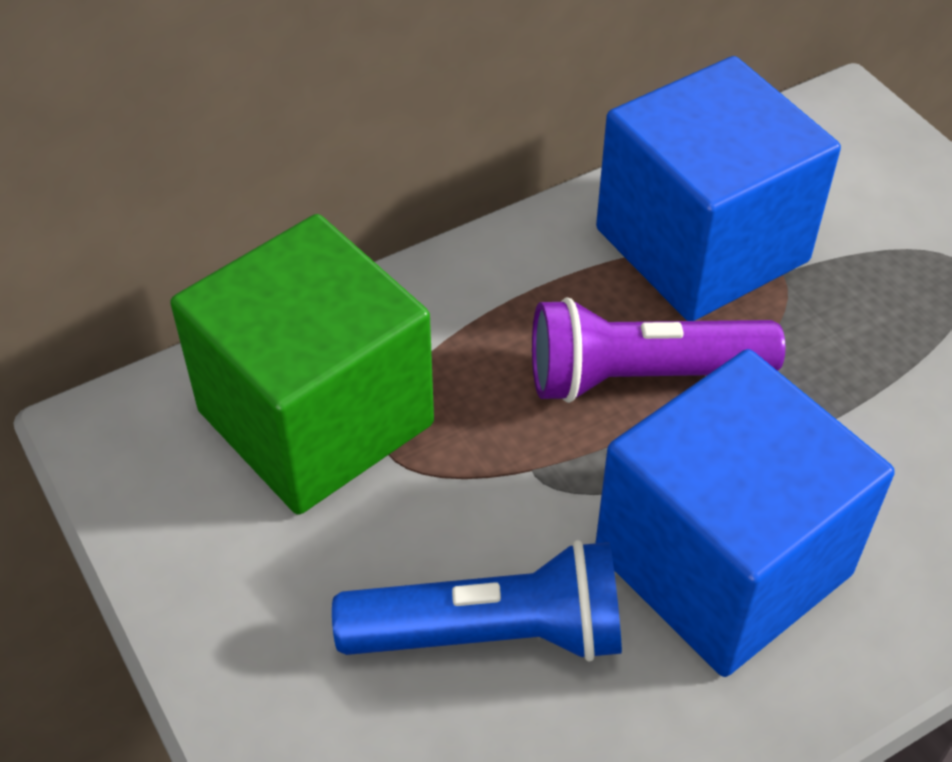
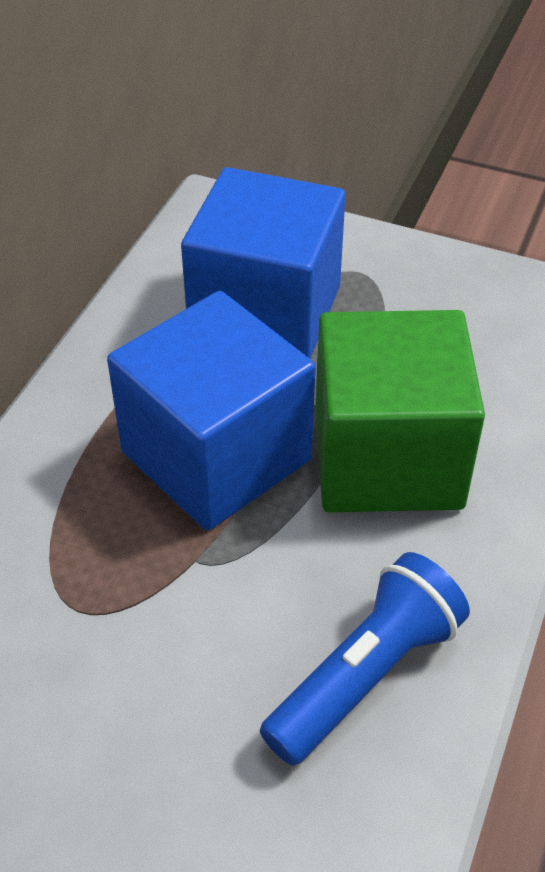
purple flashlight: [532,297,785,403] = 1 -> none = 0

